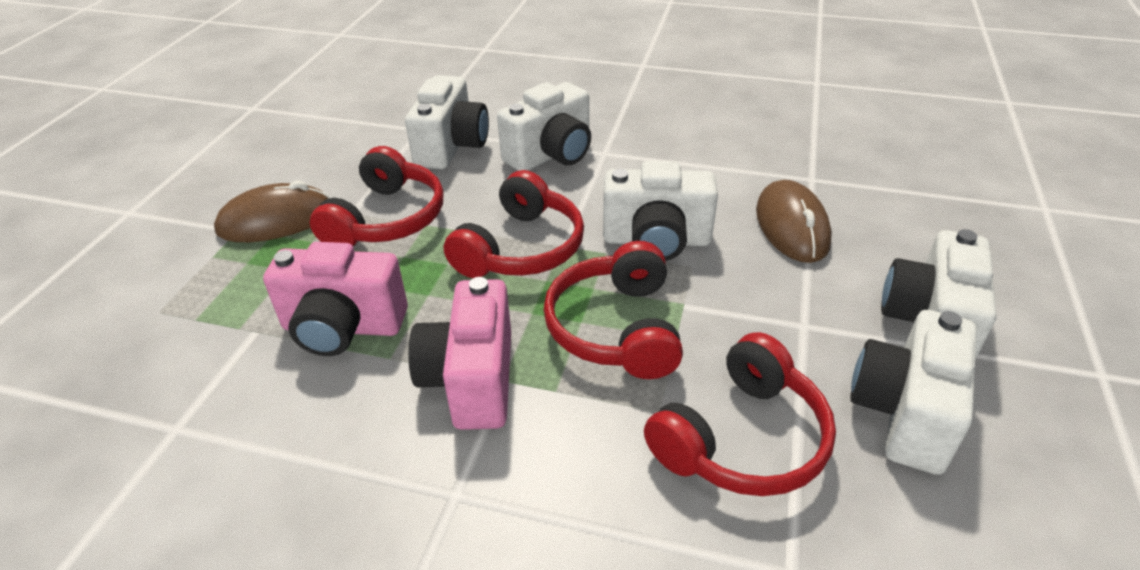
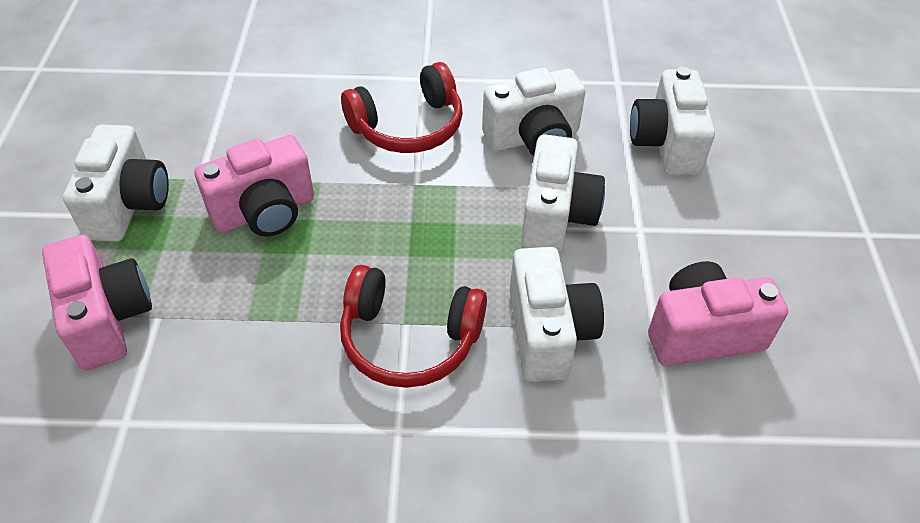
brown mouse: [214,181,330,242] [756,180,832,263] = 2 -> none = 0
pink camera: [263,242,408,356] [408,277,511,430] = 2 -> [42,235,152,370] [194,135,314,237] [648,261,788,366] = 3
red headphones: [310,146,443,246] [444,170,584,278] [544,241,683,379] [644,332,836,496] = 4 -> [340,265,487,388] [341,62,463,153] = 2

